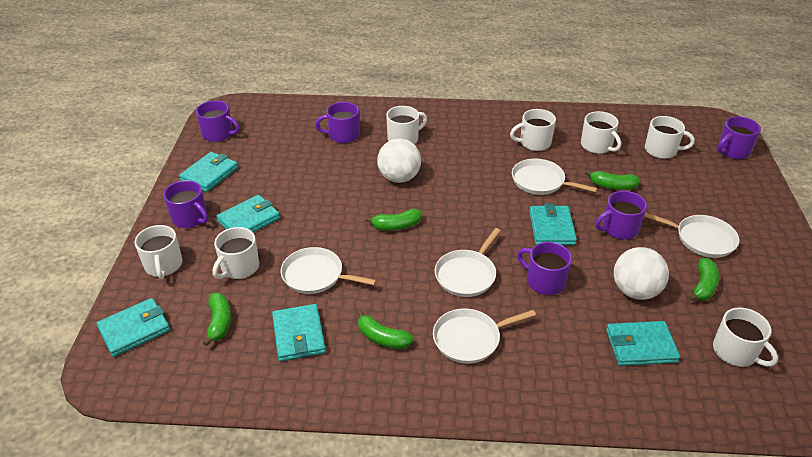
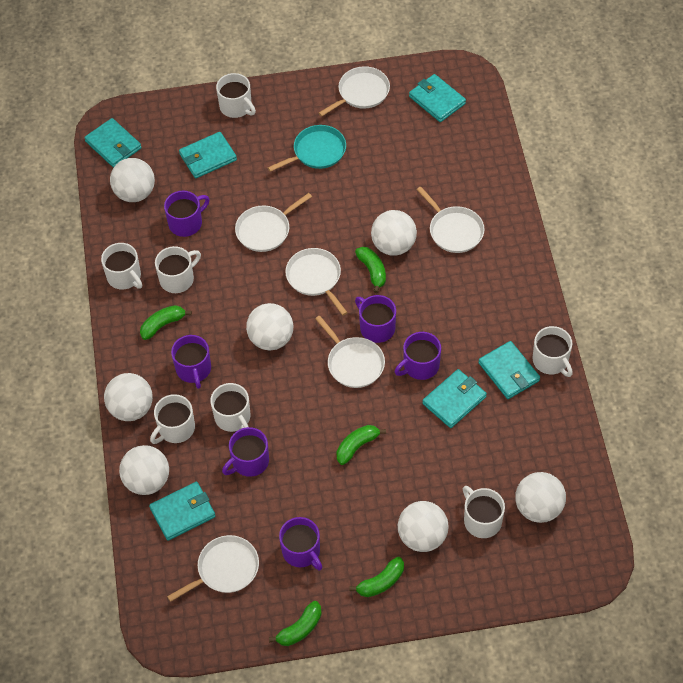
turquoise pan: none = 0 -> [268,125,346,172] = 1
white ball: [377,139,421,183] [614,247,669,300] = 2 -> [104,373,153,421] [110,158,155,202] [119,445,169,495] [246,303,293,350] [371,210,417,256] [398,501,449,552] [515,472,566,523] = 7
white pan: [281,247,376,294] [433,308,536,364] [435,228,500,297] [512,158,598,195] [644,212,739,258] = 5 -> [167,535,259,602] [235,193,312,252] [285,248,348,316] [315,315,385,388] [319,66,390,117] [417,187,485,253] = 6

